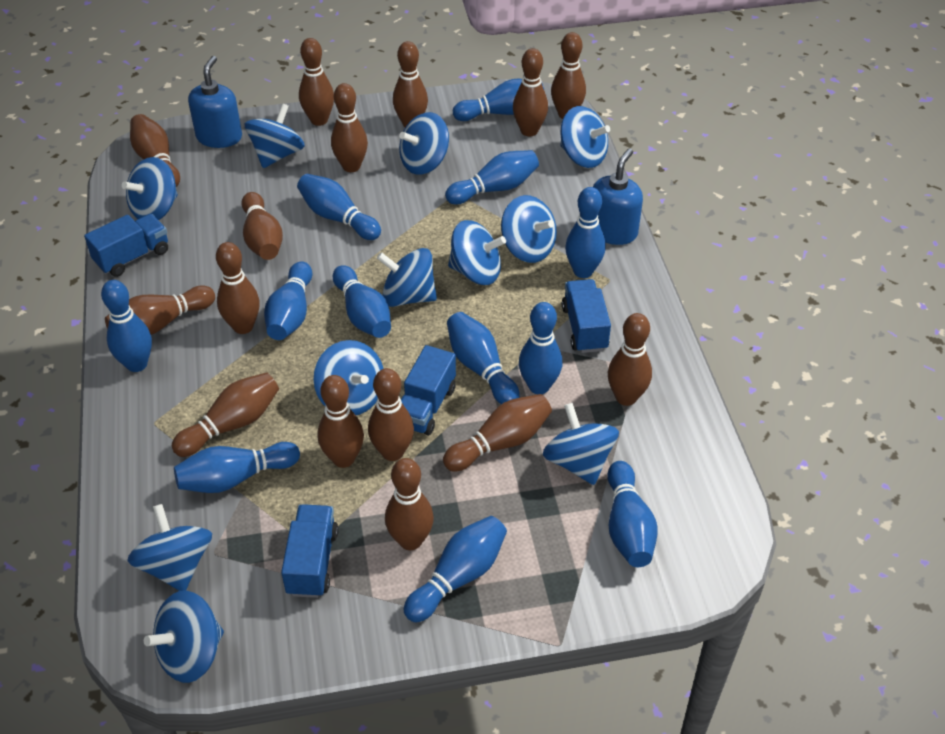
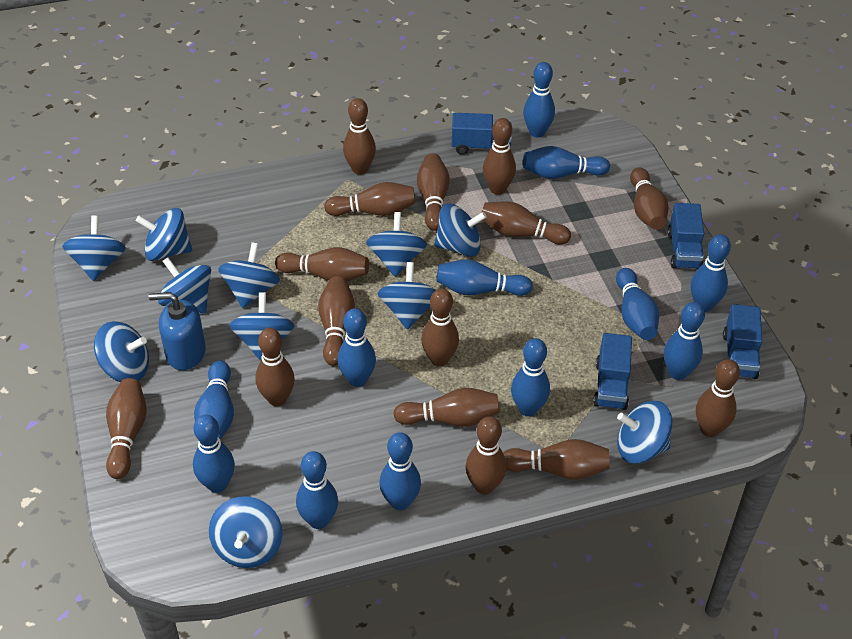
blue soap dispenser: [188,56,242,148] [593,148,643,245] = 2 -> [149,292,206,370] = 1

